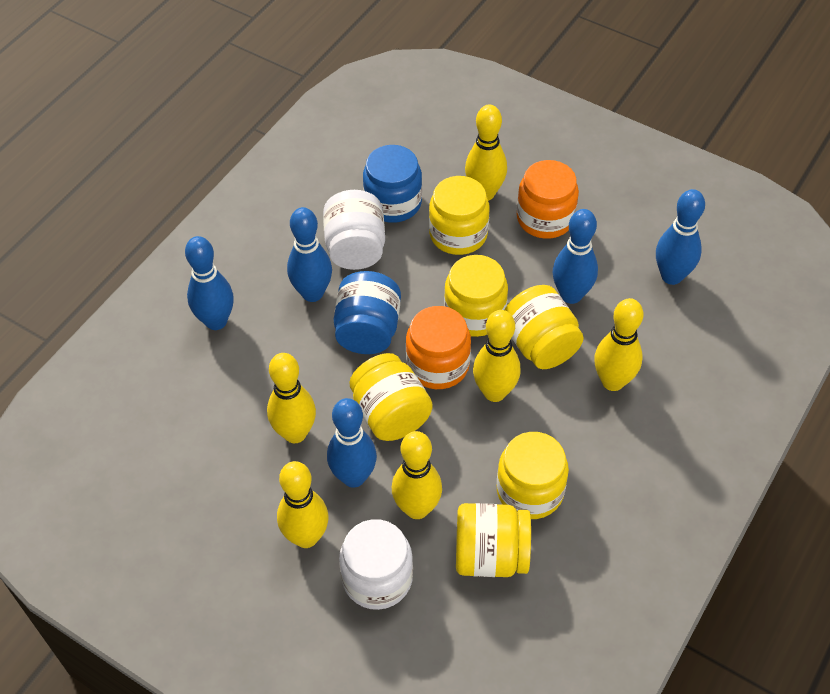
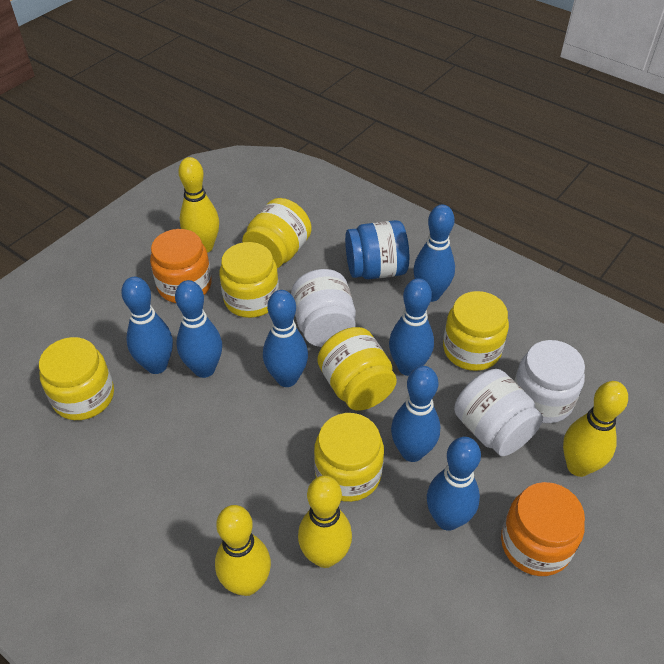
blue bowling pin: [185,236,234,330] [287,207,332,302] [327,398,377,488] [553,209,598,304] [656,189,705,285] = 5 -> [121,277,173,374] [175,280,222,378] [263,290,308,387] [389,278,434,376] [391,366,440,462] [413,205,455,302] [427,437,481,531] = 7
blue jar: [334,271,401,354] [363,145,422,223] = 2 -> [345,220,409,279] = 1
white jar: [323,190,385,270] [339,519,413,610] = 2 -> [291,269,356,347] [454,369,543,456] [514,340,585,423] = 3
yellow bowling pin: [267,353,316,443] [277,461,329,548] [392,431,442,519] [465,105,507,201] [473,310,521,402] [594,298,643,391] = 6 -> [178,157,219,253] [215,505,271,596] [298,475,352,568] [563,381,628,477] = 4

